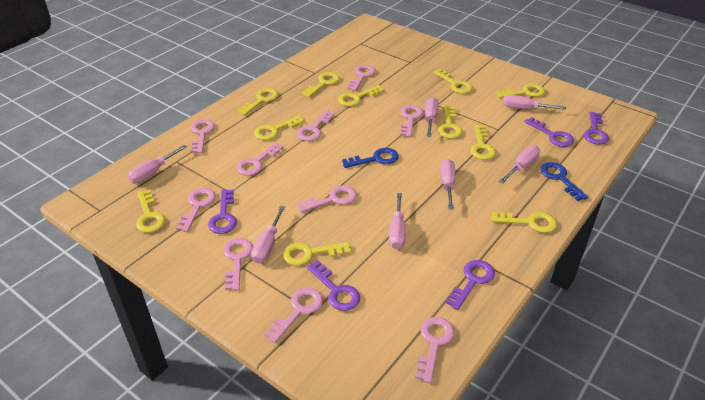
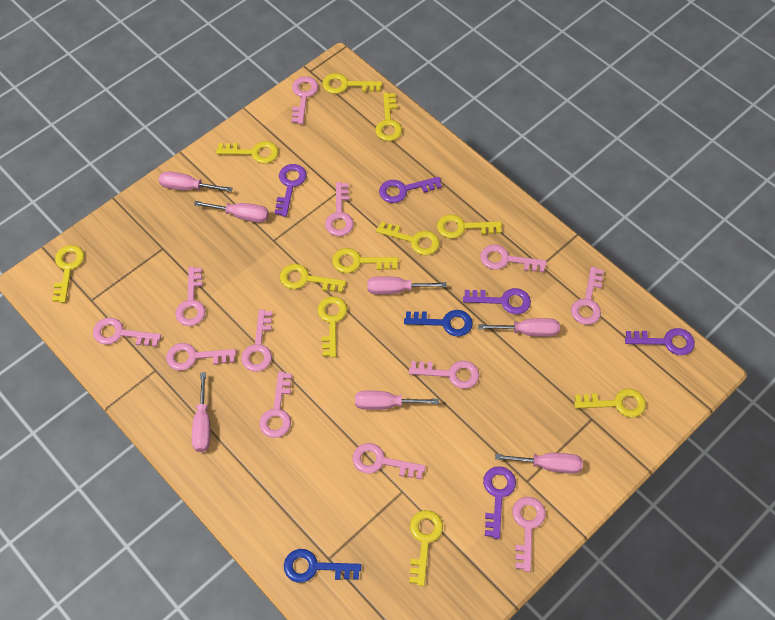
pink key: [176,188,216,232] [191,119,215,153] [223,238,253,291] [236,142,283,176] [264,288,323,343] [297,110,335,141] [297,185,357,213] [347,65,376,91] [400,105,424,137] [415,317,454,383] = 10 -> [93,318,161,347] [166,343,236,371] [175,267,205,326] [241,310,272,372] [259,372,292,438] [291,76,318,124] [325,182,353,236] [353,443,426,479] [409,361,479,389] [480,245,547,272] [512,497,545,572] [571,267,604,325] = 12

